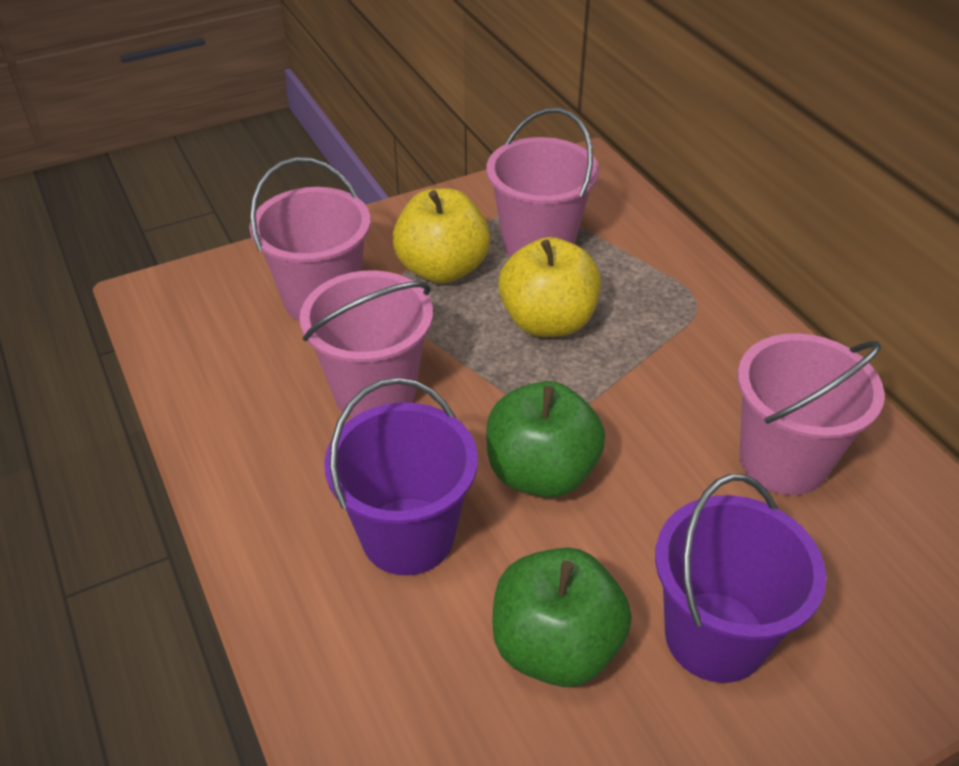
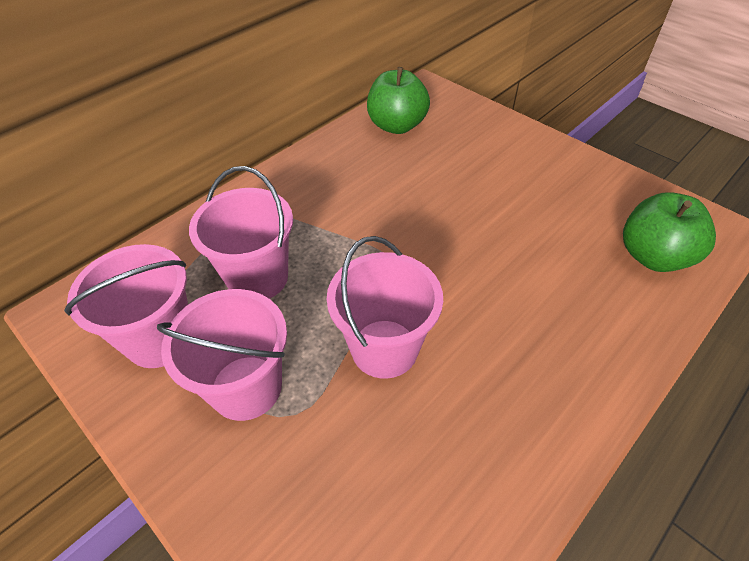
purple bucket: [324,378,478,575] [655,474,827,683] = 2 -> none = 0
yellow apple: [392,188,490,284] [498,237,601,337] = 2 -> none = 0

